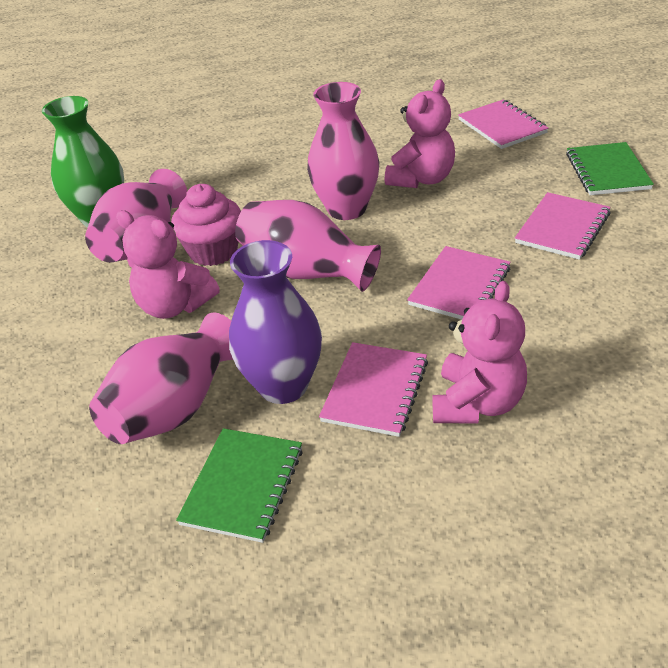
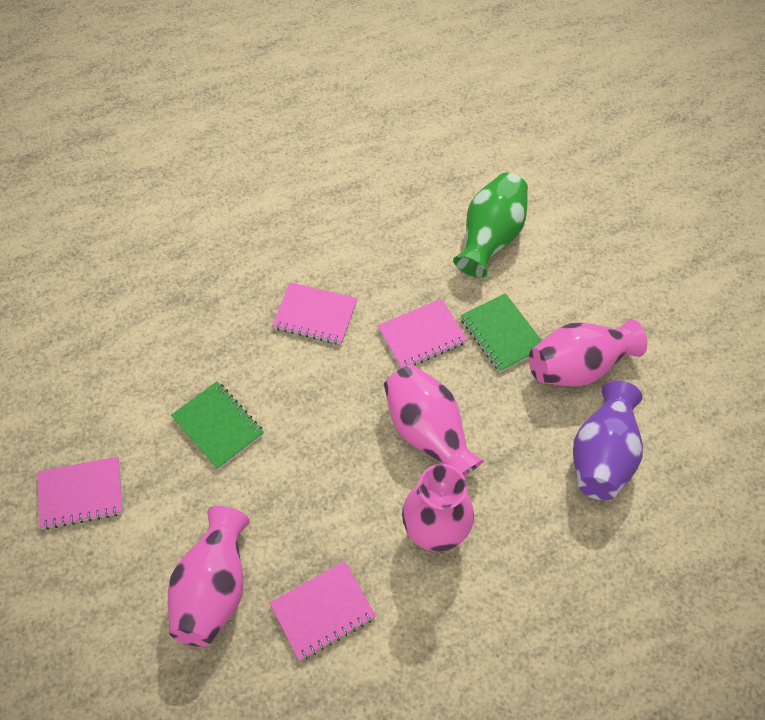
pink cupcake: [171,184,241,266] = 1 -> none = 0
pink teddy bear: [116,210,220,319] [385,79,455,188] [432,281,527,423] = 3 -> none = 0

